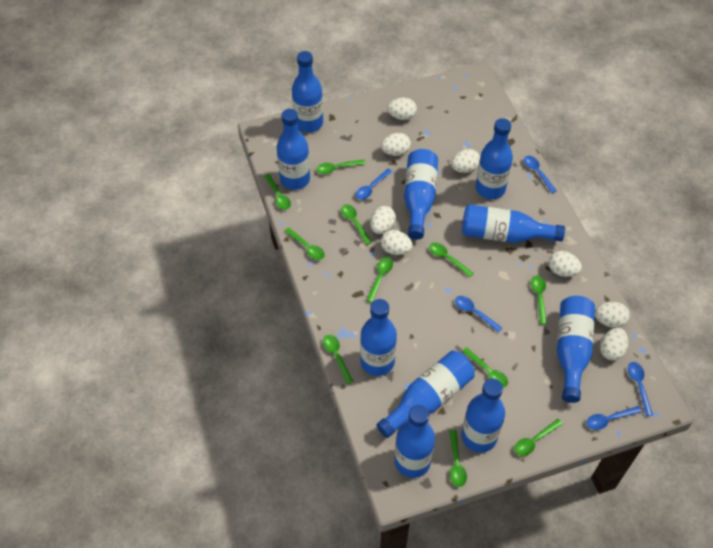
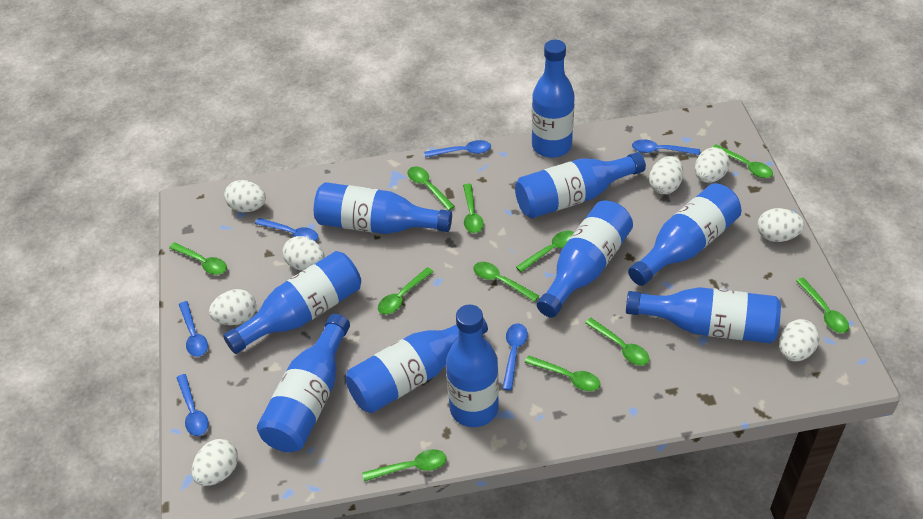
blue spoon: [356,169,392,200] [455,296,502,332] [524,156,557,193] [587,406,642,430] [628,362,653,416] = 5 -> [176,374,209,436] [179,301,208,357] [255,218,318,241] [424,140,491,157] [502,323,528,391] [632,139,700,155] = 6

